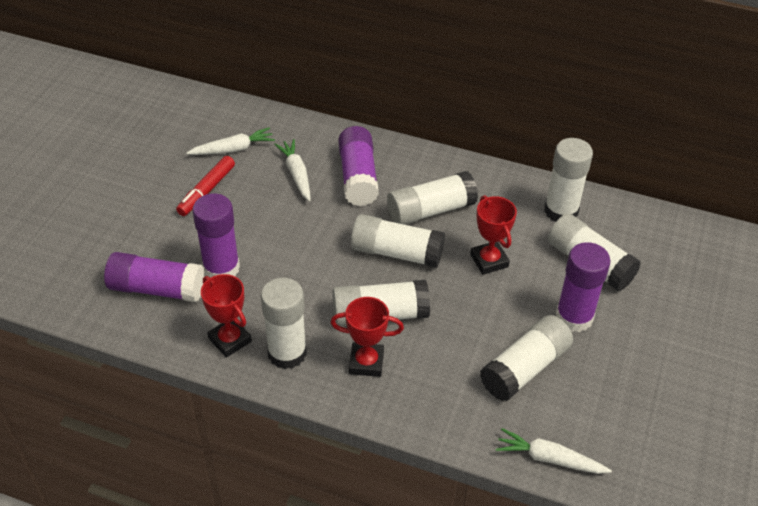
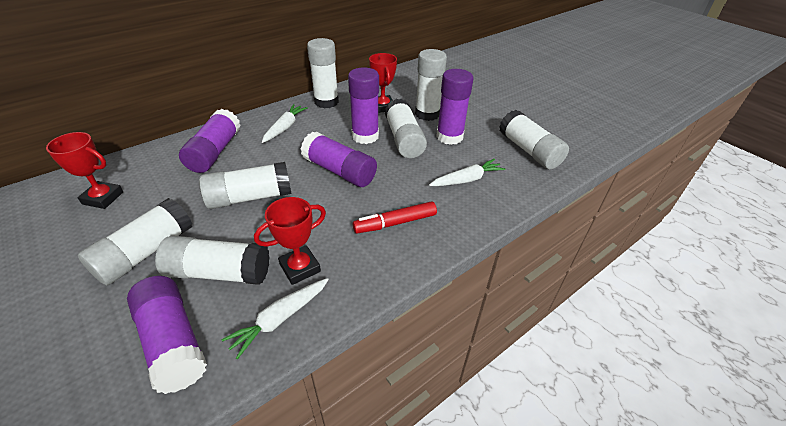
purple glue stick: [104,252,205,302] [192,193,240,278] [338,126,379,206] [555,242,611,332] = 4 -> [127,276,207,394] [179,109,241,173] [301,132,377,187] [348,68,379,144] [436,69,473,145] = 5

